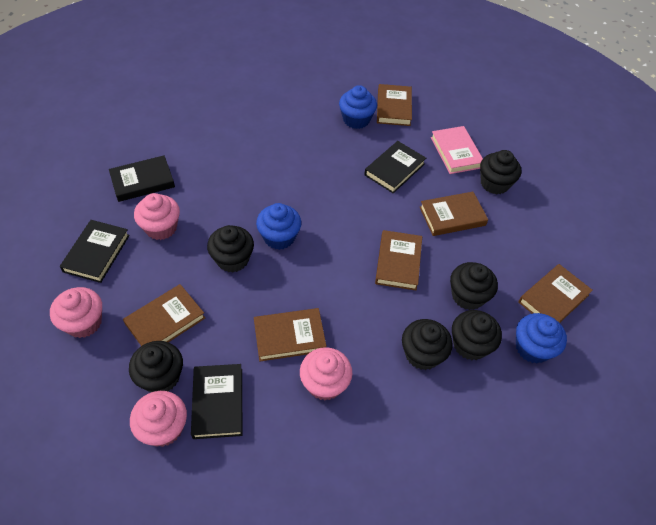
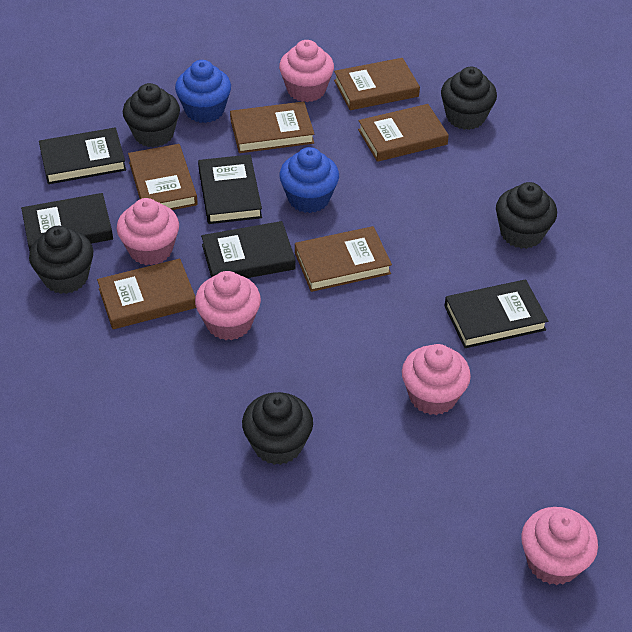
black book: [60,220,130,283] [109,155,175,202] [191,364,243,439] [364,141,426,193] = 4 -> [21,193,113,251] [39,127,126,184] [198,155,262,224] [201,221,296,278] [444,279,548,348] = 5
black cupcake: [129,341,183,392] [207,225,254,273] [402,319,453,370] [450,262,498,310] [452,310,502,360] [480,150,521,194] = 6 -> [29,226,93,294] [123,83,180,147] [242,392,313,465] [441,67,497,130] [496,182,557,249] = 5
blue cupcake: [256,203,301,250] [339,85,377,129] [516,313,567,363] = 3 -> [175,60,231,123] [279,147,339,213] = 2
pink book: [431,126,483,174] = 1 -> none = 0
pink cupcake: [50,287,102,338] [130,391,187,447] [134,193,180,240] [300,347,352,400] = 4 -> [117,198,179,265] [195,271,261,340] [279,40,334,102] [402,344,471,415] [521,507,598,585] = 5

